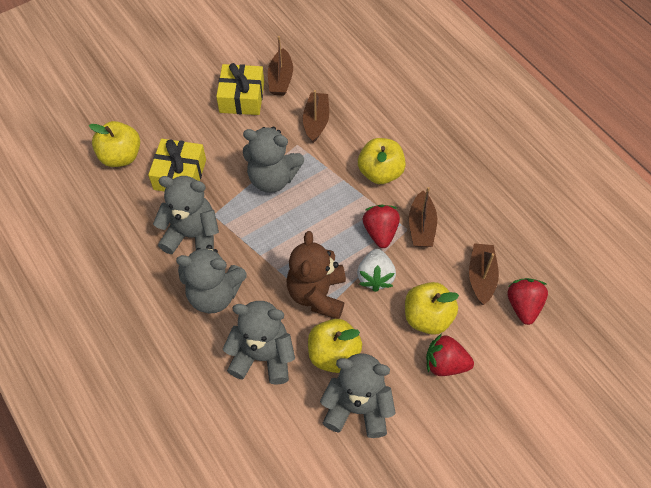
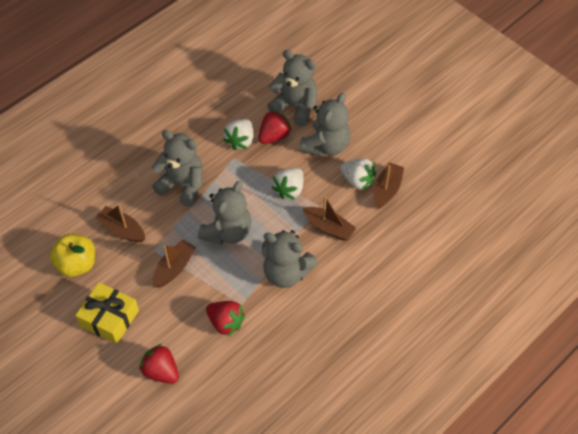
brown teddy bear: [287,231,346,319] = 1 -> none = 0
white strawberry: [357,249,396,292] = 1 -> [223,119,253,150] [271,168,303,200] [340,159,376,191] = 3
yellow apple: [89,121,140,167] [308,319,362,373] [358,138,406,184] [405,282,459,335] = 4 -> [50,234,95,277] = 1
yellow gift: [148,139,206,192] [216,63,264,115] = 2 -> [75,282,139,344] = 1

